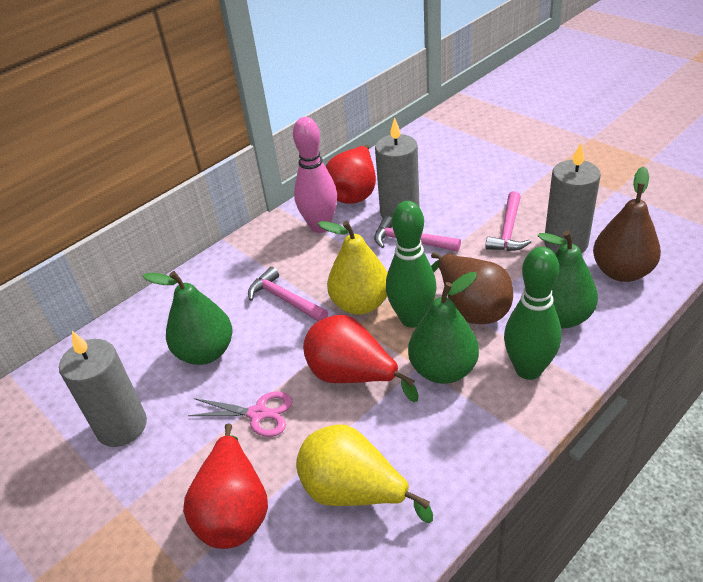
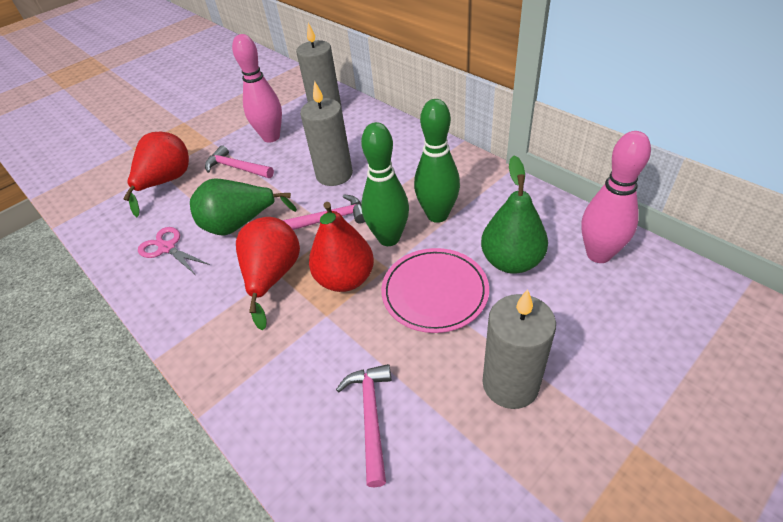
brown pear: [431,252,513,324] [593,166,661,282] = 2 -> none = 0
green pear: [143,271,233,365] [408,272,479,384] [538,230,598,328] = 3 -> [190,178,297,236] [481,156,548,274] = 2
pink bowling pin: [293,117,337,233] = 1 -> [232,34,282,143] [581,131,651,263] = 2
pink plate: none = 0 -> [381,248,489,333] = 1
yellow pear: [296,425,433,523] [318,221,388,315] = 2 -> none = 0

